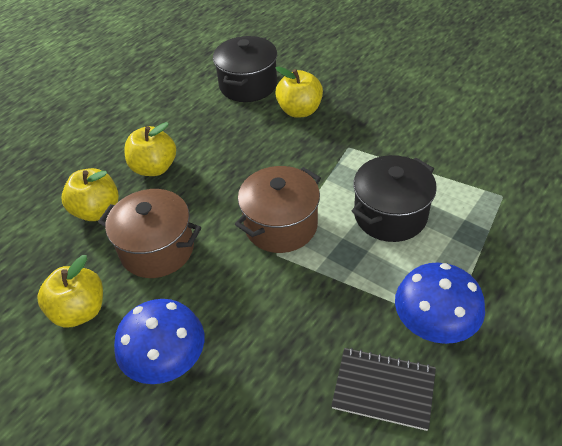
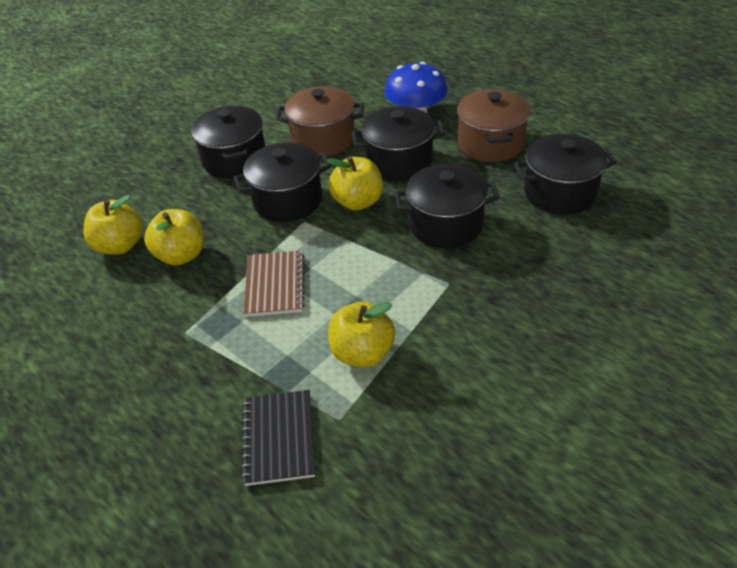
black pot: [213,36,277,102] [352,155,437,242] = 2 -> [191,106,265,178] [233,143,331,222] [352,106,445,181] [395,164,500,248] [514,134,617,215] = 5
blue mushroom: [114,299,204,384] [395,262,485,344] = 2 -> [384,62,448,113] = 1
brown notebook: none = 0 -> [243,250,305,317] = 1

